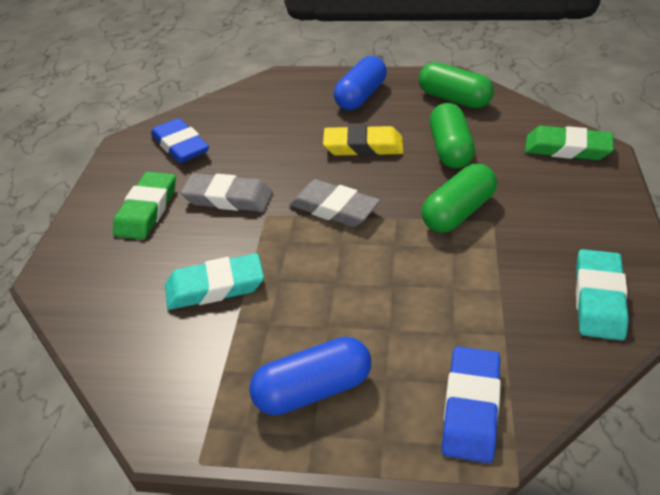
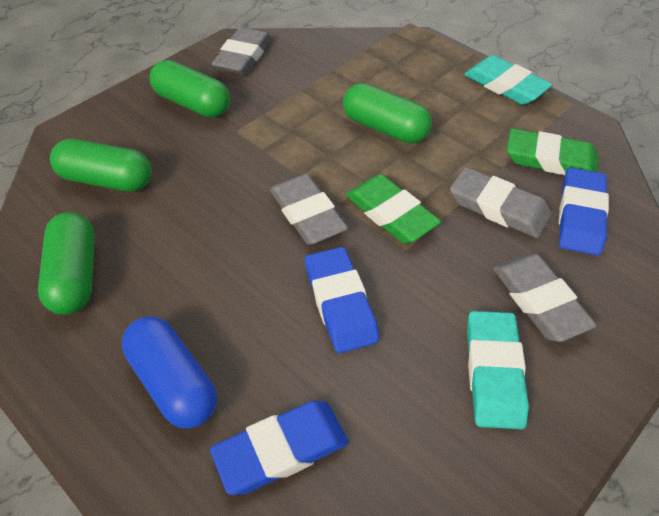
blue capsule: [249,337,371,415] [334,56,387,110] = 2 -> [122,316,217,429] = 1
blue eraser: [151,118,209,163] [442,346,501,463] = 2 -> [210,401,349,495] [305,247,379,353] [559,168,609,256] = 3
green capsule: [419,62,494,108] [422,164,497,232] [430,103,475,168] = 3 -> [38,212,95,315] [50,139,151,191] [150,60,230,118] [343,83,432,144] = 4
grey eraser: [181,173,273,212] [289,179,380,227] = 2 -> [212,27,271,75] [270,174,348,245] [450,167,552,238] [493,254,597,342] = 4
yellow eraser: [323,125,404,156] = 1 -> none = 0

